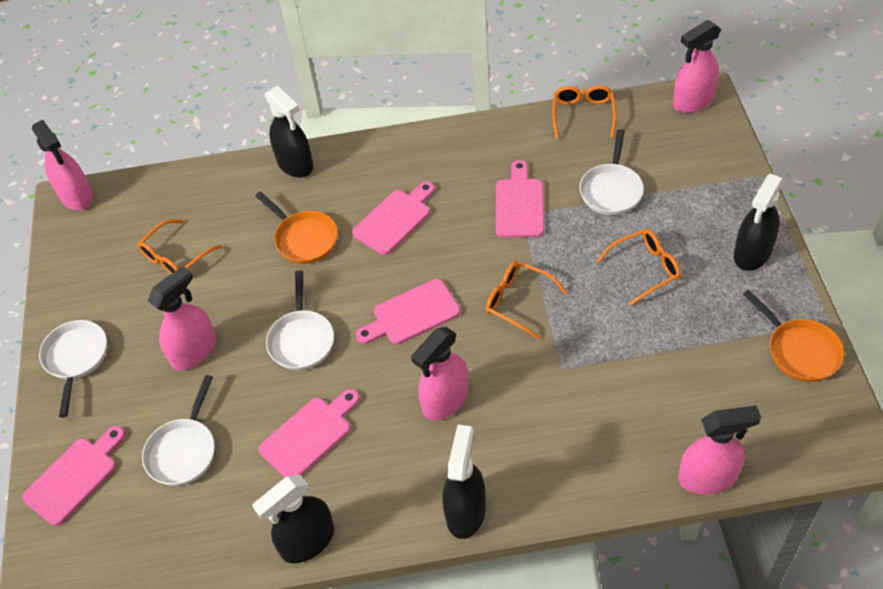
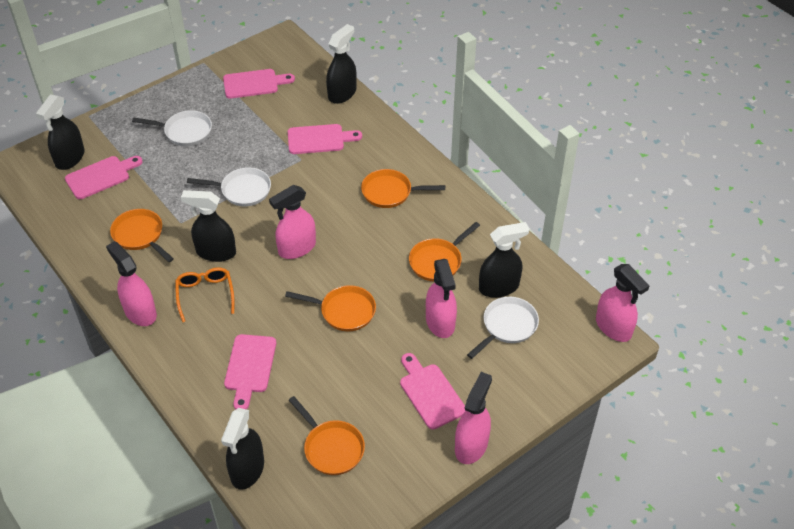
black spray bottle: [252,475,334,564] [265,85,313,178] [443,425,486,539] [734,174,784,271] = 4 -> [36,94,84,170] [181,190,236,262] [221,408,264,490] [326,24,357,104] [479,222,529,298] = 5
orange glasses: [138,219,222,274] [486,261,567,339] [552,85,617,139] [596,229,681,306] = 4 -> [175,267,234,322] = 1
orange pan: [255,192,338,264] [743,290,844,382] = 2 -> [110,209,174,262] [285,285,376,331] [289,396,365,475] [361,169,445,208] [409,222,480,282] = 5
white pan: [39,320,107,418] [142,375,215,486] [266,270,334,370] [579,129,644,215] = 4 -> [132,110,212,146] [187,167,271,206] [467,297,539,359] = 3

